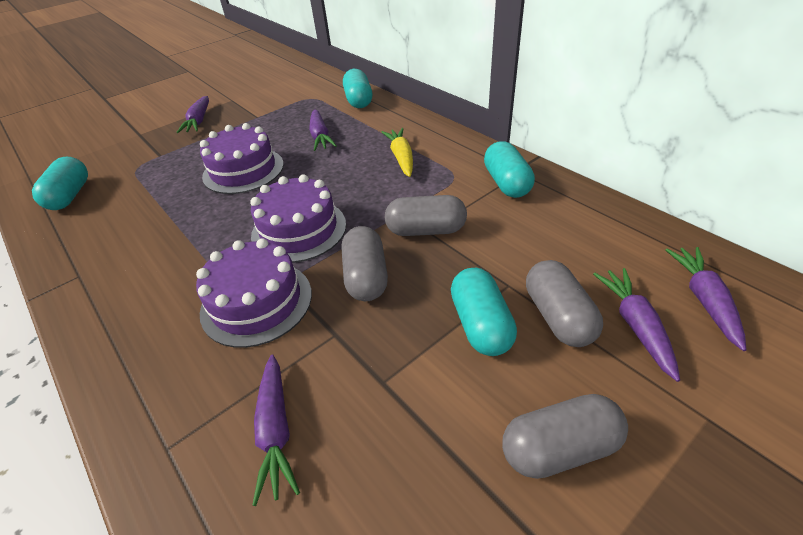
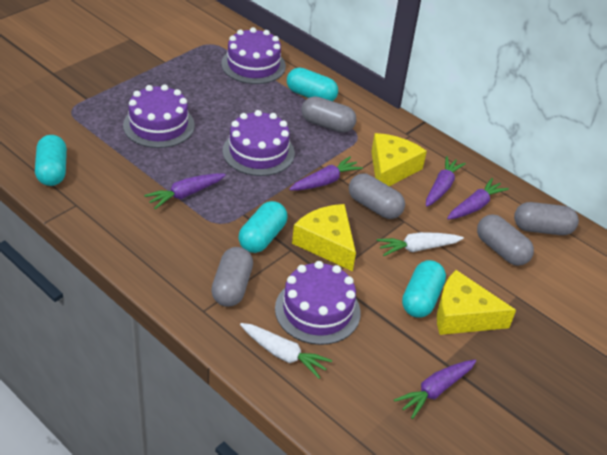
grey capsule: [342,226,388,301] [385,195,467,236] [502,394,628,479] [526,260,603,347] = 4 -> [211,247,253,307] [302,96,356,133] [349,174,405,219] [477,214,534,266] [514,202,579,235] = 5
purple cake: [196,238,312,348] [200,123,284,194] [250,174,346,263] = 3 -> [123,84,195,148] [221,27,286,84] [223,110,295,176] [275,261,361,345] = 4
white carrot: none = 0 -> [240,323,332,379] [377,232,464,256] = 2
yellow carrot: [382,128,413,177] = 1 -> none = 0
yellow cheese: none = 0 -> [292,204,356,271] [371,133,427,186] [437,270,516,335] = 3

